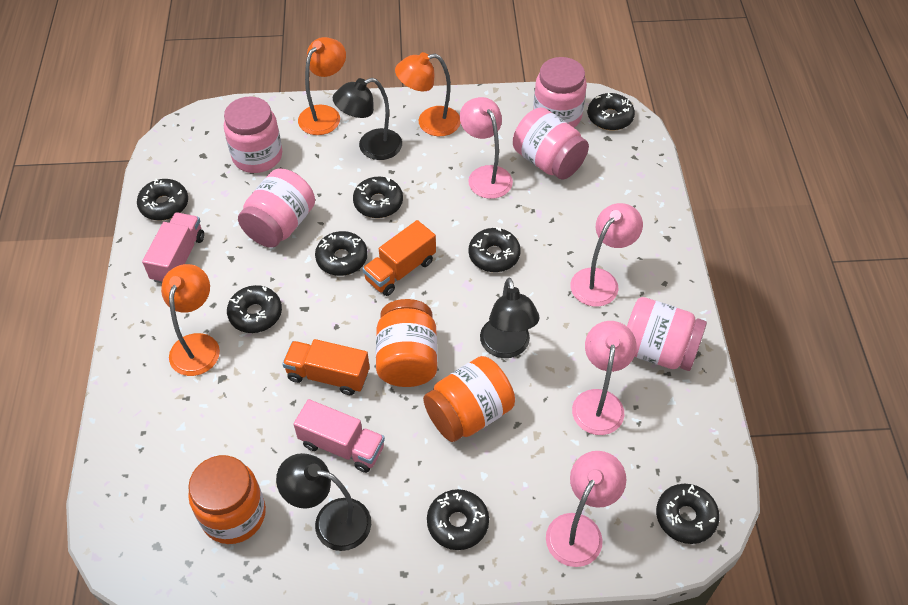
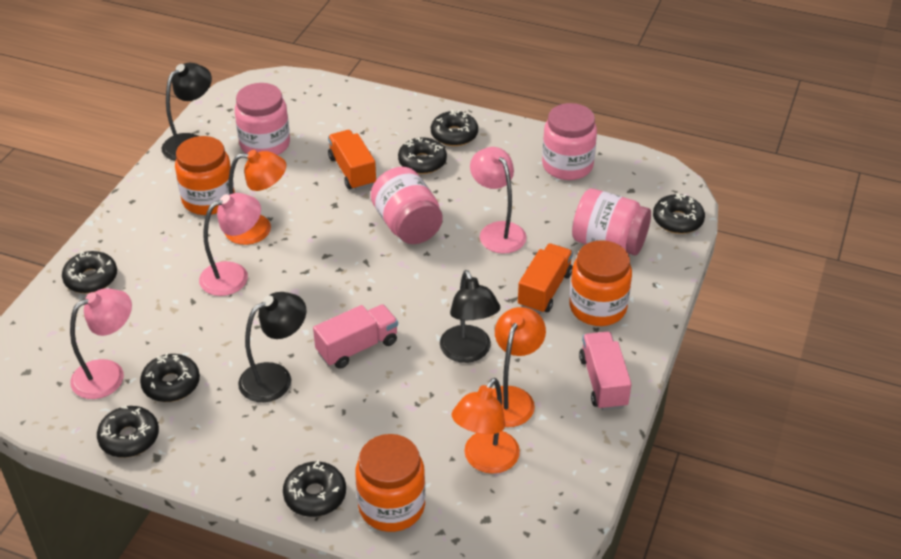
black donut: [137,179,188,221] [227,285,282,333] [315,231,368,276] [353,177,403,218] [427,489,489,550] [469,228,521,272] [588,93,635,131] [656,484,720,544] = 8 -> [62,251,117,293] [97,405,159,458] [140,353,200,402] [283,460,346,517] [398,137,447,174] [431,110,478,146] [653,193,705,234] = 7
pink jar: [224,97,282,173] [238,169,315,248] [513,107,589,180] [533,57,587,128] [627,297,707,371] = 5 -> [235,83,290,155] [371,167,443,244] [542,103,597,180] [572,189,651,256] = 4
pink lamp: [460,97,513,199] [546,451,626,567] [570,203,643,307] [572,321,637,435] = 4 -> [70,288,132,399] [199,193,261,296] [470,147,527,254] = 3

